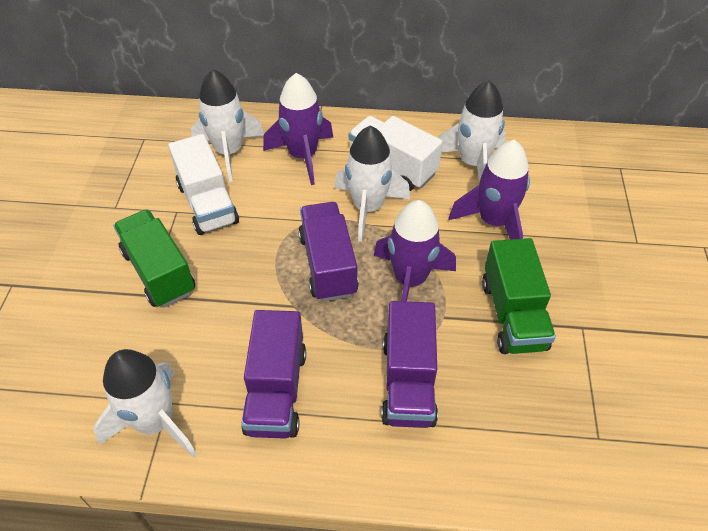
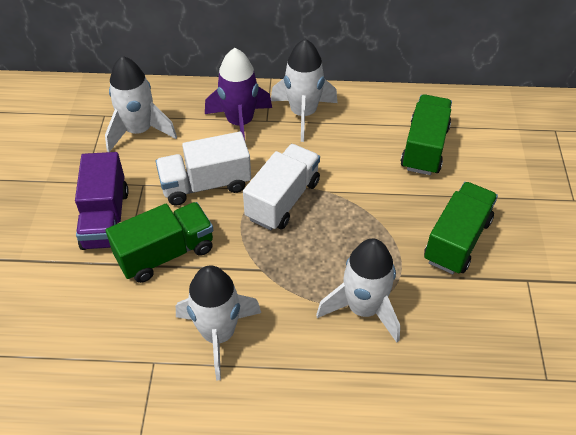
green truck: [113,209,195,308] [482,238,556,354] = 2 -> [106,202,214,283] [401,94,452,175] [424,182,498,274] = 3
purple rocket: [263,73,333,185] [374,200,456,301] [449,140,530,240] = 3 -> [205,48,272,140] = 1
purple truck: [241,310,306,439] [298,202,359,302] [381,301,438,428] = 3 -> [75,152,129,250] = 1

